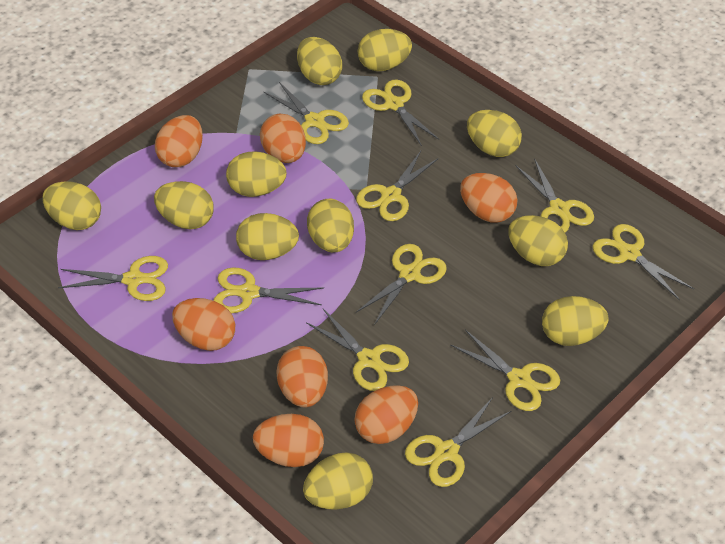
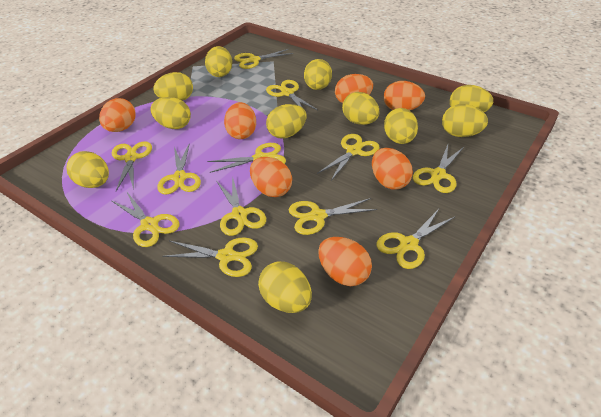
yellow scissors: [58,256,168,301] [213,268,324,313] [264,82,349,144] [306,309,409,391] [356,151,439,221] [356,244,447,325] [362,80,439,146] [405,397,511,487] [450,330,560,411] [516,158,594,232] [592,224,694,300] = 11 -> [111,192,180,247] [112,141,152,191] [157,143,201,195] [162,237,258,277] [207,143,286,173] [217,175,266,236] [234,49,293,69] [266,80,318,110] [289,198,377,235] [317,134,380,181] [376,209,455,269] [413,145,464,193] = 12

